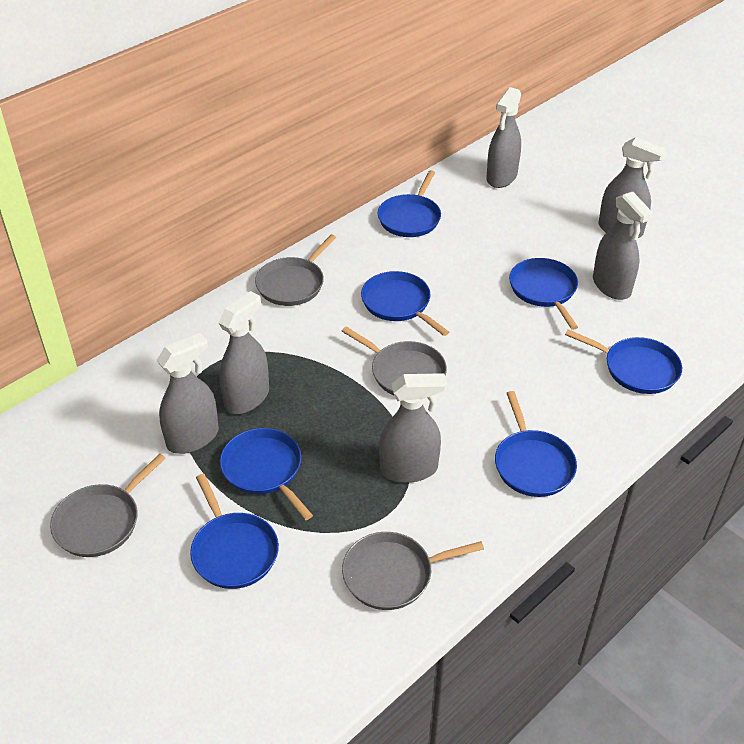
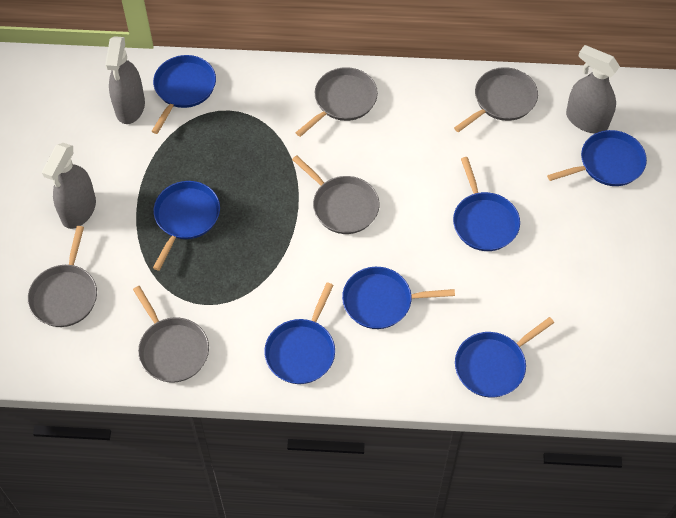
grey pan: [50,454,166,557] [255,234,336,306] [342,327,447,396] [342,532,484,610] = 4 -> [28,226,97,327] [133,286,209,383] [292,155,379,234] [295,67,378,137] [454,67,538,132] = 5
grey spray bottle: [156,333,219,454] [219,291,269,414] [379,373,447,483] [486,87,521,188] [593,192,653,300] [598,137,666,238] = 6 -> [42,143,96,229] [105,36,145,124] [566,45,620,134] = 3

